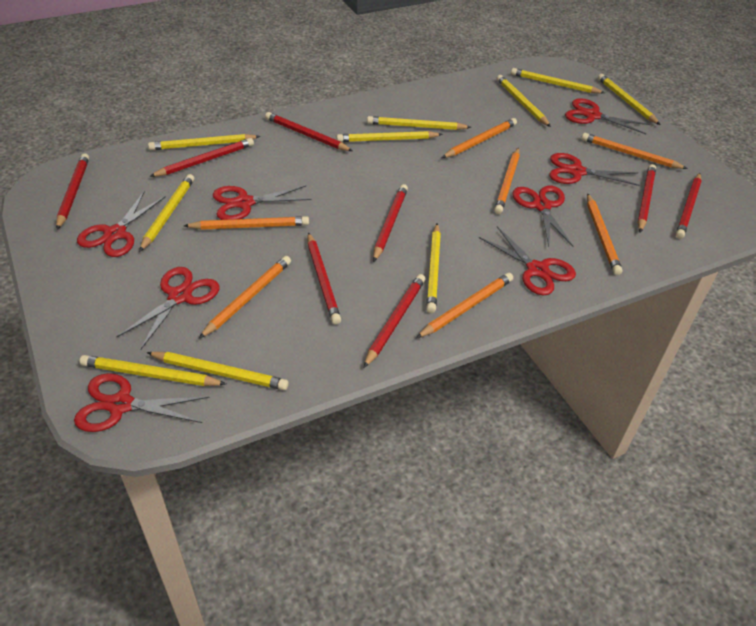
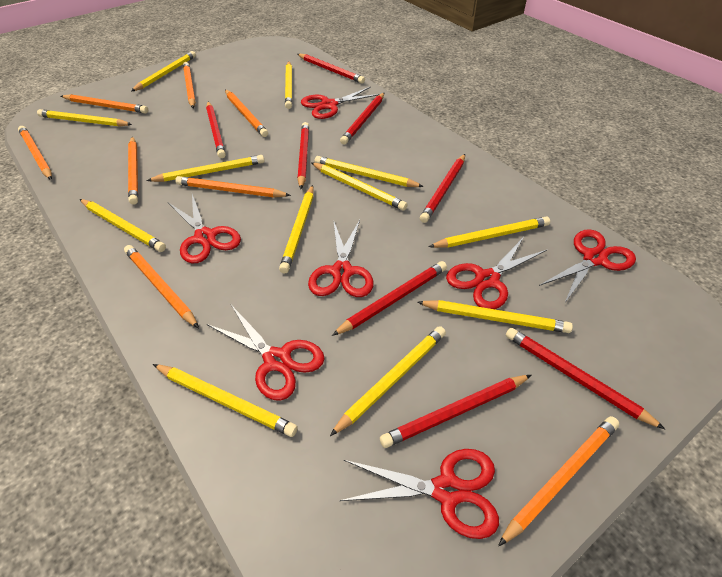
orange pencil: [184,216,309,230] [199,256,291,338] [416,273,513,338] [442,118,517,158] [494,147,520,214] [581,133,688,169] [587,193,622,275] = 7 -> [18,126,52,180] [61,94,148,114] [124,245,199,328] [128,136,138,205] [175,176,291,198] [183,62,196,108] [225,90,268,137] [498,416,619,546] = 8
red scissors: [74,373,210,432] [77,191,166,257] [116,267,219,350] [213,186,312,220] [479,226,576,295] [512,186,574,247] [549,153,640,186] [565,98,650,134] = 8 -> [168,194,241,263] [207,305,325,401] [301,87,380,119] [308,220,374,297] [339,449,499,539] [446,237,548,309] [539,229,636,304] = 7
yellow pencil: [80,355,226,386] [139,174,194,252] [146,352,289,390] [148,134,260,150] [336,131,443,142] [367,116,471,130] [426,224,441,313] [497,75,551,127] [511,68,605,94] [598,74,660,125] = 10 -> [37,109,132,127] [80,199,166,252] [131,51,196,92] [147,155,264,182] [153,364,298,437] [279,185,314,273] [285,61,292,109] [311,162,408,211] [315,156,424,187] [330,326,446,436] [417,300,573,333] [428,216,550,248] = 12

